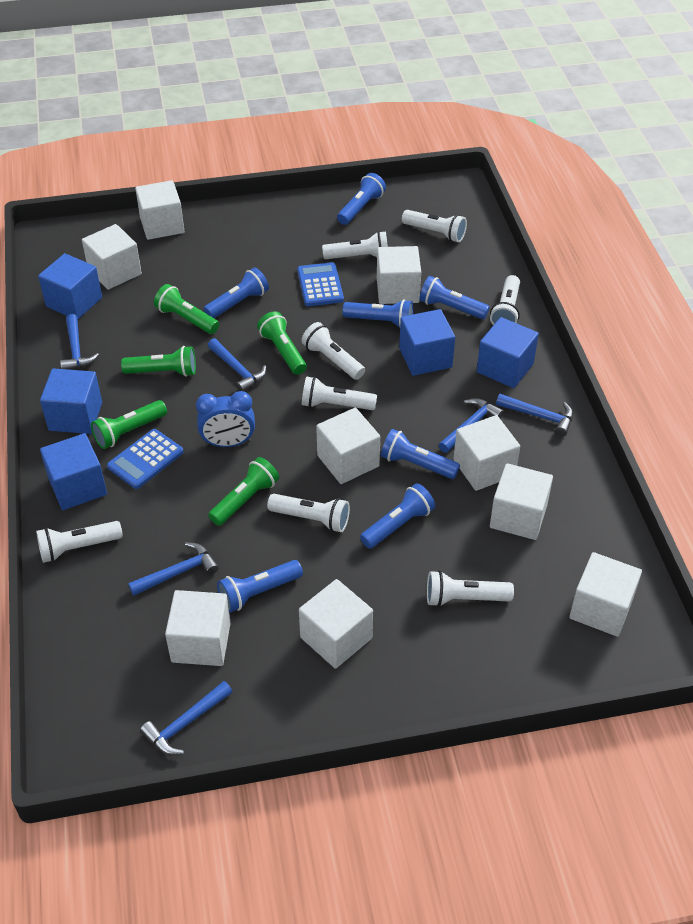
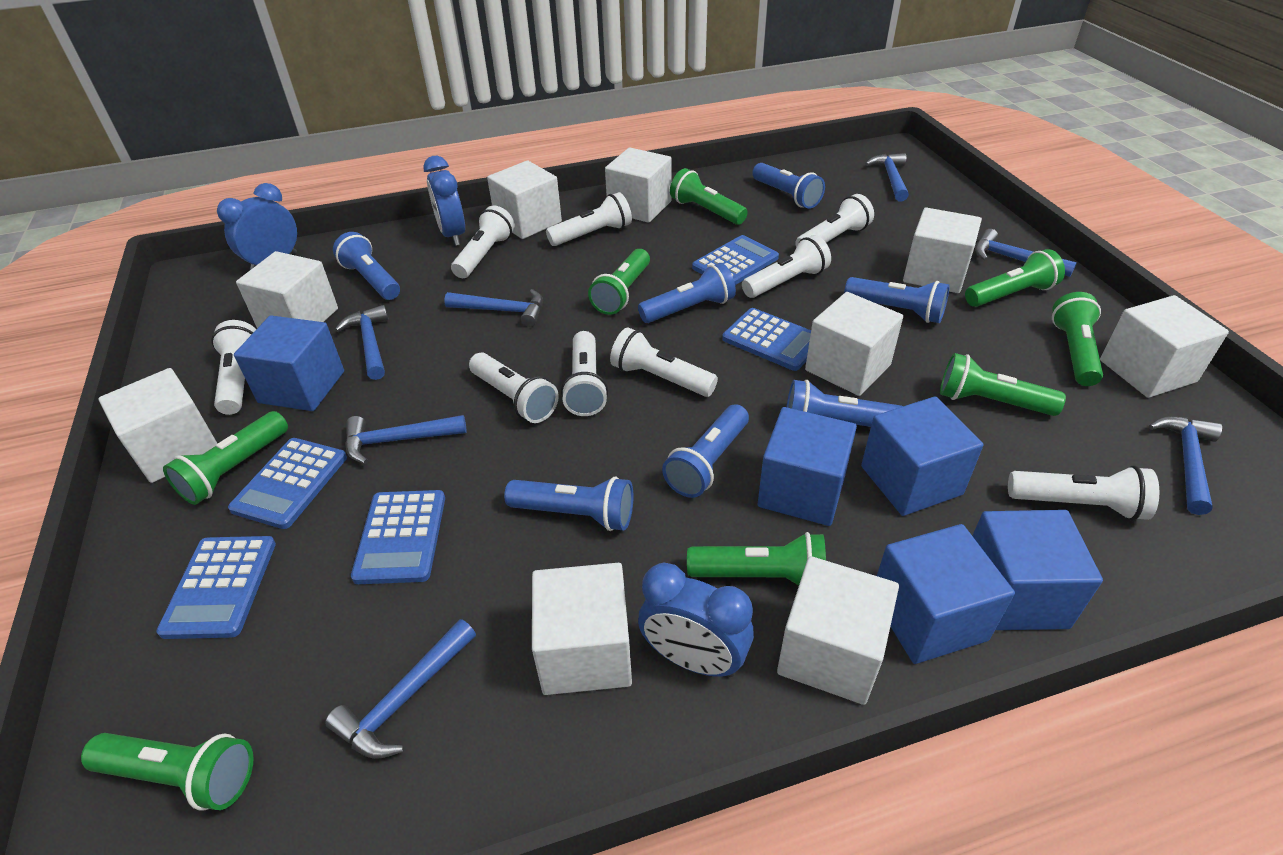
blue calculator: [107,429,184,489] [297,262,344,306] = 2 -> [156,536,276,639] [228,438,347,529] [351,490,445,584] [692,235,779,285] [722,308,811,371] = 5
blue clock: [196,391,255,447] = 1 -> [217,183,297,270] [423,156,465,246] [638,563,754,677] = 3
blue hammer: [60,314,99,370] [128,542,219,596] [140,681,232,755] [208,338,266,392] [439,398,504,453] [496,394,573,436] = 6 -> [325,619,476,759] [335,305,389,380] [345,415,466,464] [444,289,543,327] [865,153,909,201] [975,229,1077,277] [1149,416,1222,515] = 7
green flashlight: [91,400,167,449] [121,346,196,377] [154,284,219,334] [208,457,279,526] [257,311,307,375] = 5 -> [81,733,254,810] [163,411,288,505] [588,249,650,315] [670,168,748,225] [687,532,826,585] [940,353,1066,416] [965,249,1065,307] [1052,292,1103,386] = 8
white flashlight: [36,521,123,563] [267,494,350,532] [302,322,365,380] [302,377,377,410] [322,231,388,259] [402,210,467,242] [427,570,514,607] [490,275,520,325] = 8 -> [211,320,256,415] [451,205,515,278] [469,352,559,423] [546,192,632,246] [561,331,608,416] [610,327,718,397] [742,235,831,298] [795,194,874,248] [1008,465,1159,521] = 9

